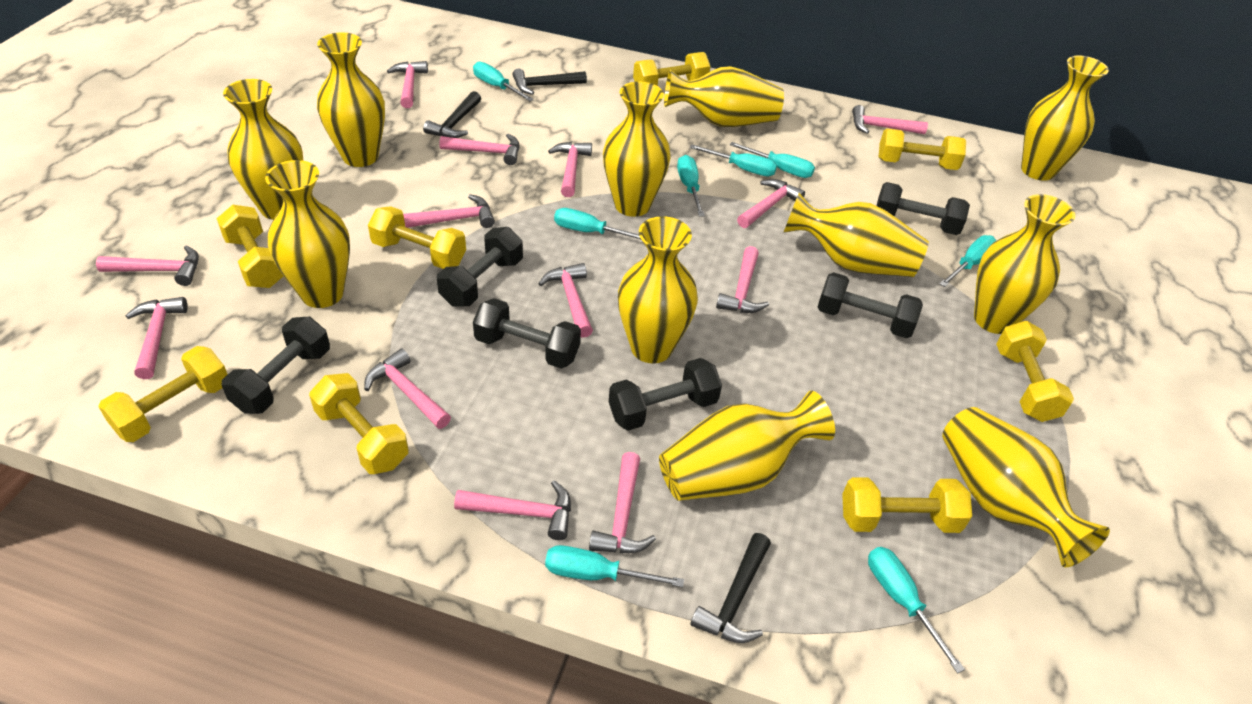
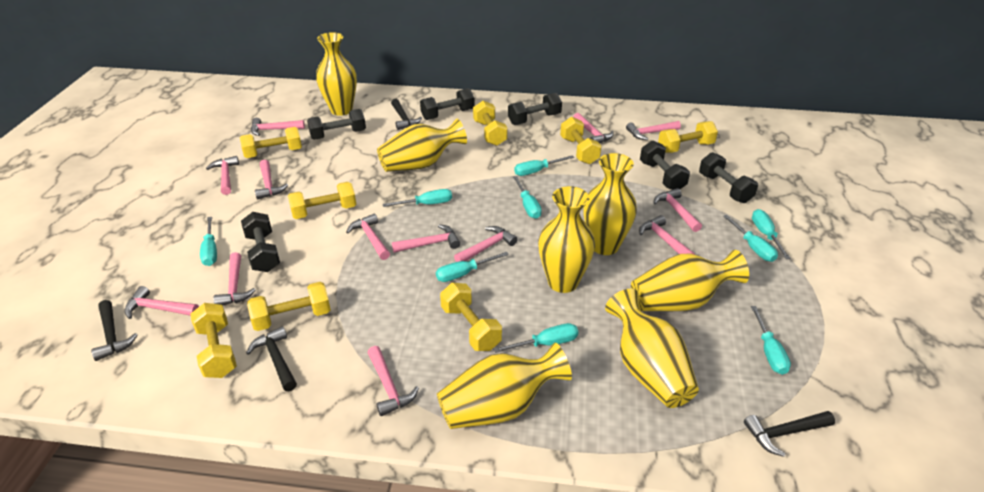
black hammer: [423,91,481,138] [512,68,587,95] [690,533,771,643] = 3 -> [91,300,138,361] [246,326,297,391] [391,99,422,130] [744,411,835,457] = 4
turquoise screwdriver: [473,62,534,101] [545,545,684,587] [554,208,641,239] [677,155,705,217] [690,144,777,176] [730,142,815,178] [868,547,965,673] [939,235,996,287] = 8 -> [200,217,217,266] [383,189,452,207] [436,252,509,282] [494,323,578,353] [513,176,542,219] [514,155,574,176] [723,215,778,262] [751,306,791,375] [752,209,791,259] = 9
yellow vase: [223,79,303,220] [265,160,350,308] [317,32,385,167] [603,81,670,217] [618,216,698,363] [659,391,835,501] [664,66,784,127] [783,193,929,277] [942,407,1110,567] [974,194,1075,334] [1021,56,1109,181] = 11 -> [316,32,357,116] [377,119,467,172] [437,343,572,429] [538,186,595,293] [583,153,637,255] [605,288,699,408] [631,250,749,311] = 7

